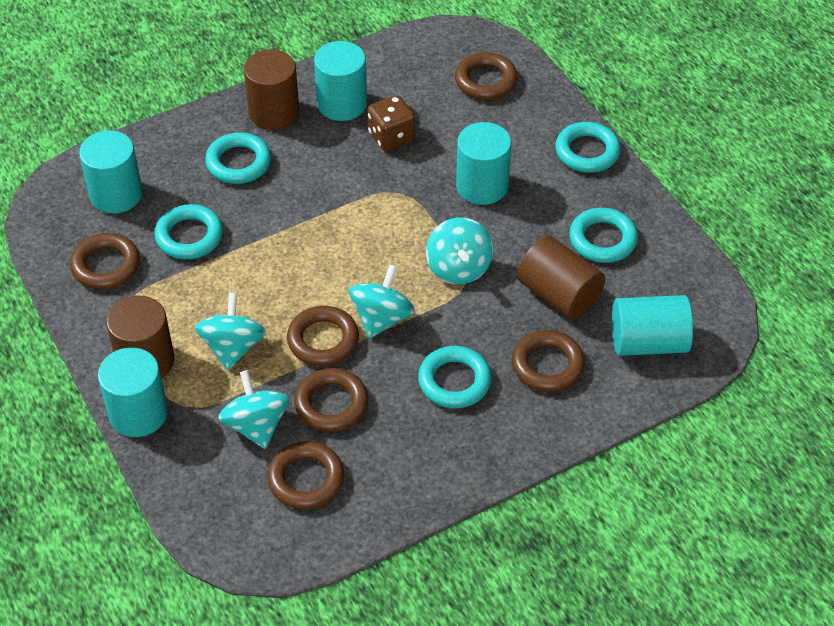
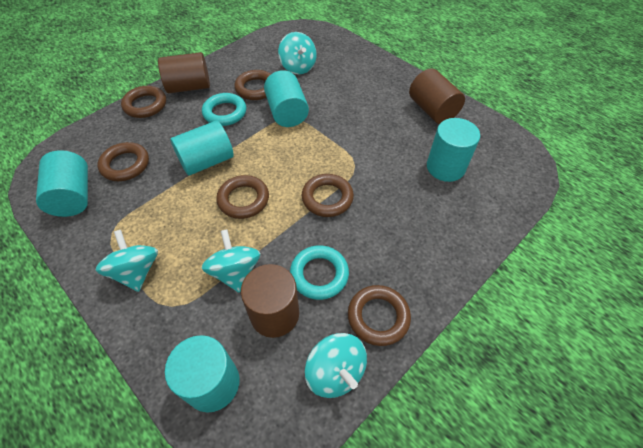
brown dice: [367,95,415,151] = 1 -> none = 0
turquoise ring: [154,204,223,259] [205,132,271,184] [418,346,492,408] [555,122,621,173] [569,208,638,263] = 5 -> [202,93,246,126] [290,245,349,300] = 2

